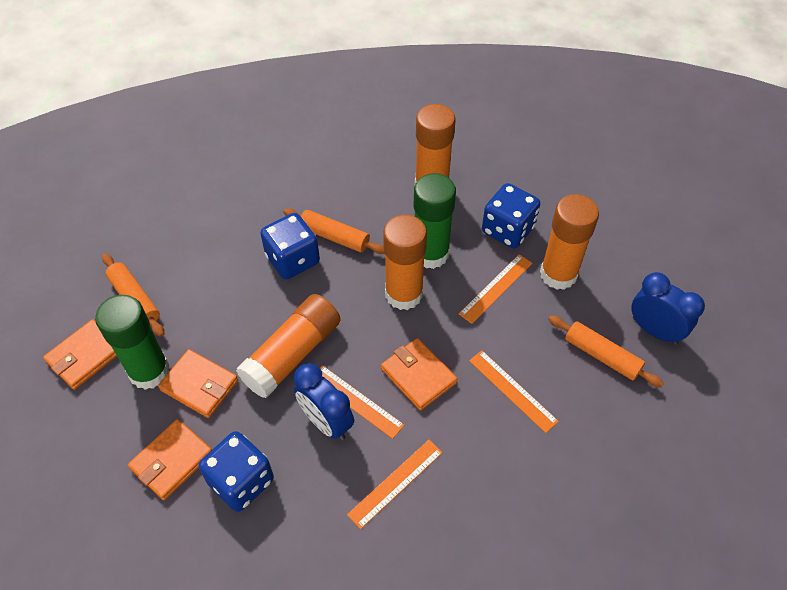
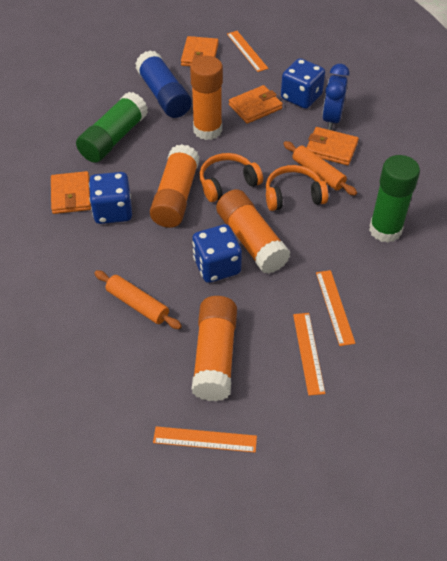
blue clock: [294,363,354,440] [632,272,705,344] = 2 -> [322,64,349,130] = 1
blue glue stick: none = 0 -> [135,50,192,118] = 1
orange headphones: none = 0 -> [199,153,263,202] [266,165,328,211] = 2
orange rolling pin: [102,253,164,337] [283,208,385,254] [548,315,664,388] = 3 -> [94,270,182,329] [283,141,357,196] = 2

